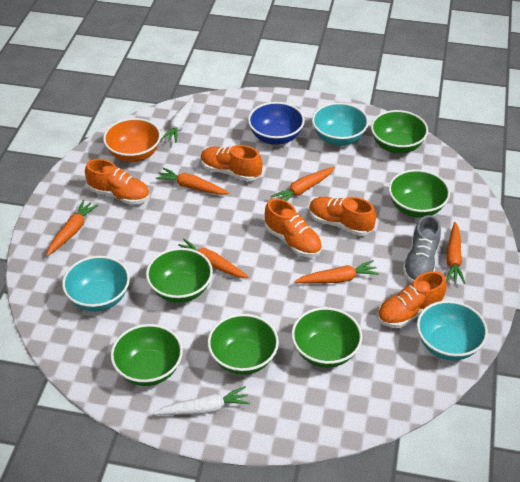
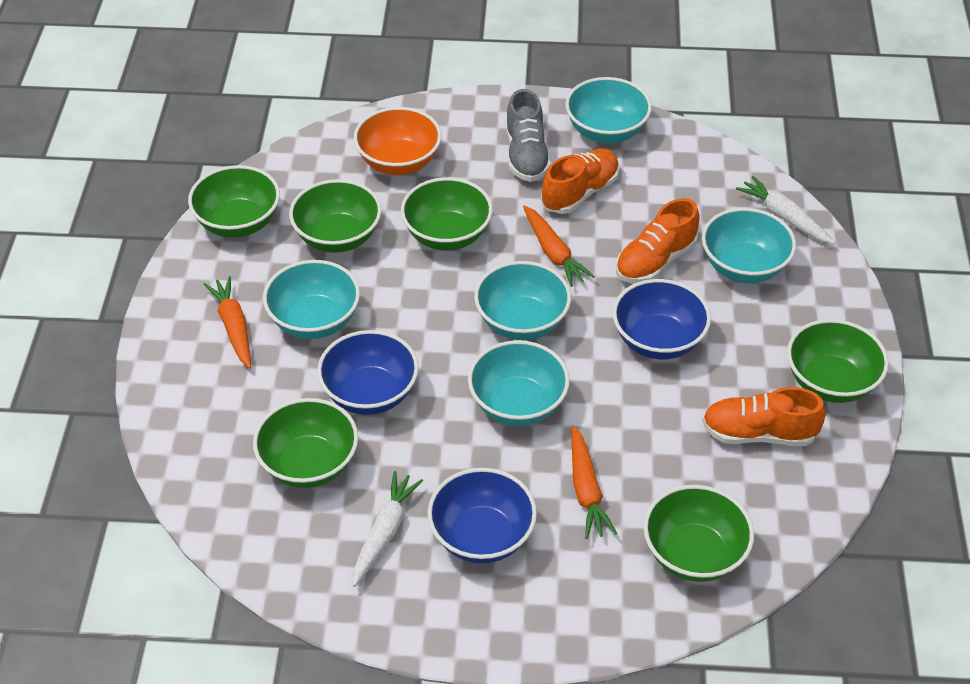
blue bowl: [248,102,305,145] = 1 -> [317,330,419,415] [427,468,537,563] [613,279,711,359] = 3
orange carrot: [47,200,99,256] [156,168,230,195] [178,239,249,278] [271,167,335,201] [294,260,379,283] [446,222,465,284] = 6 -> [203,276,251,369] [523,205,595,287] [571,425,617,539] = 3
orange shoe: [85,159,150,205] [201,145,263,181] [265,198,322,257] [309,197,376,236] [377,271,447,328] = 5 -> [541,149,619,214] [616,198,700,283] [702,387,826,446] = 3
turquoise bowl: [62,256,130,311] [312,102,369,145] [417,301,488,360] = 3 -> [263,260,360,339] [468,340,570,426] [474,261,571,340] [565,77,652,143] [702,208,796,283] = 5

